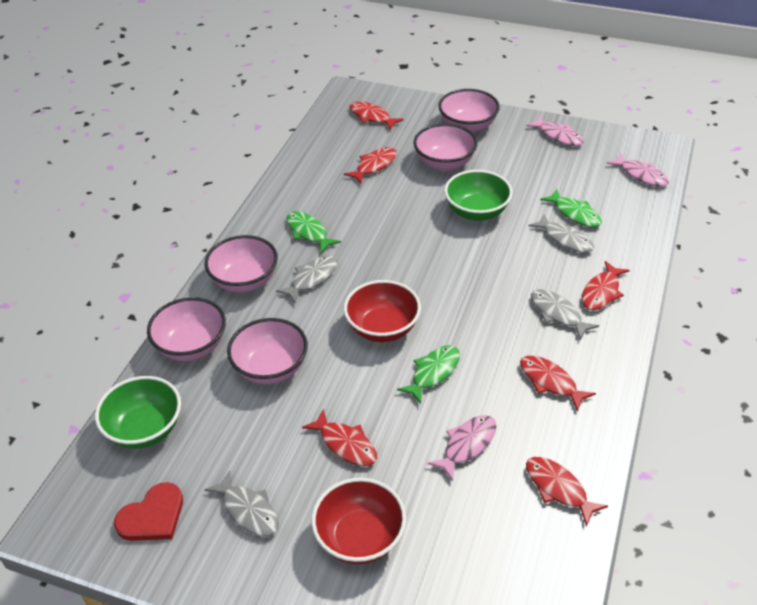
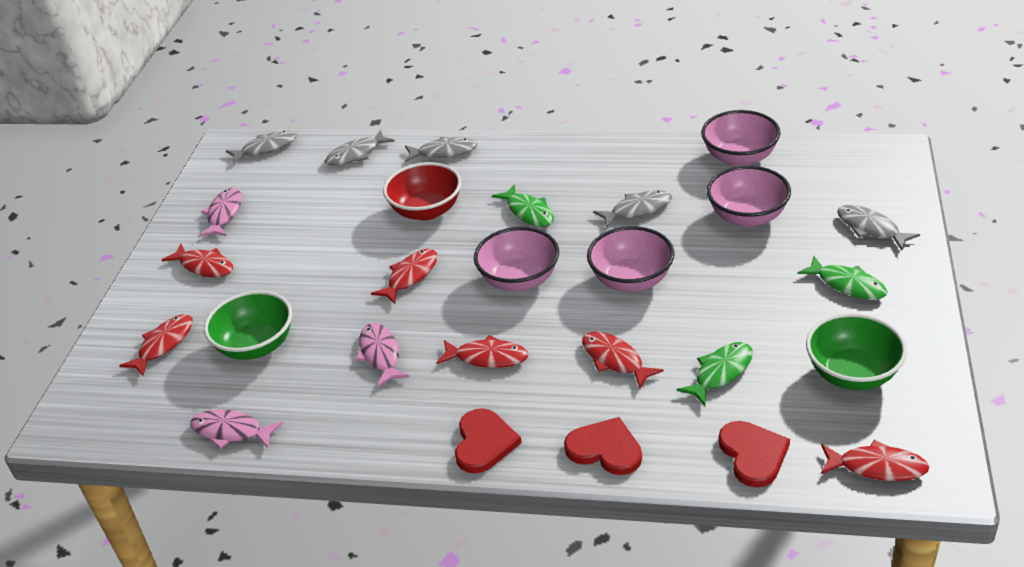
grey fish: [205,470,279,536] [276,256,337,304] [529,214,594,253] [531,289,599,340] = 4 -> [226,131,297,164] [325,130,395,166] [405,137,477,162] [593,190,672,228] [837,205,920,251] = 5
pink bowl: [147,297,226,361] [205,235,278,292] [227,318,308,384] [413,124,478,171] [438,89,500,133] = 5 -> [474,227,559,292] [587,226,674,292] [701,110,781,166] [707,166,791,227] = 4
red bowl: [311,478,406,564] [344,280,421,342] = 2 -> [383,162,461,221] = 1
red heart: [114,482,183,541] = 1 -> [455,408,522,474] [564,417,642,475] [718,421,790,487] = 3

